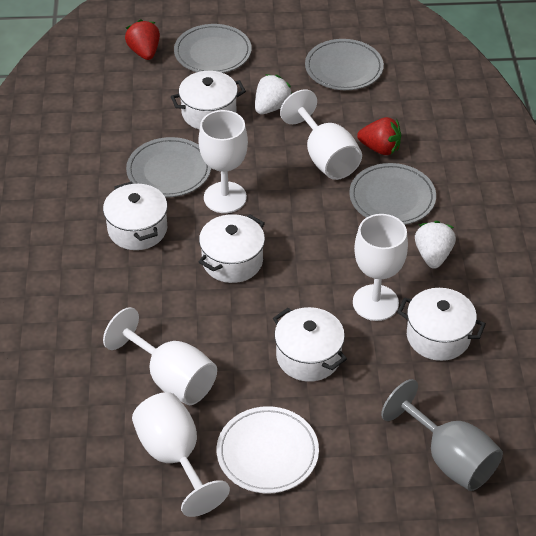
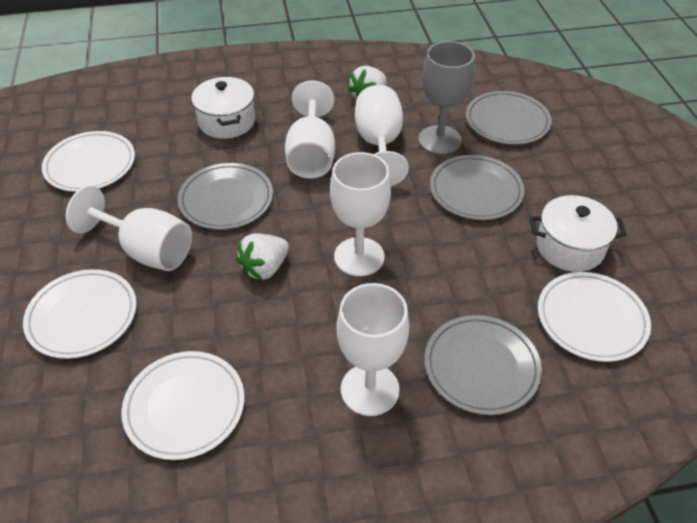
red strawberry: [125,19,160,60] [357,117,401,155] = 2 -> none = 0
white plate: [217,406,319,493] = 1 -> [23,269,137,359] [42,131,135,192] [121,351,244,460] [538,272,651,362] = 4
white pot: [103,181,168,250] [171,71,246,130] [199,214,265,283] [273,307,347,382] [397,288,486,361] = 5 -> [191,76,255,139] [530,195,627,272] = 2

